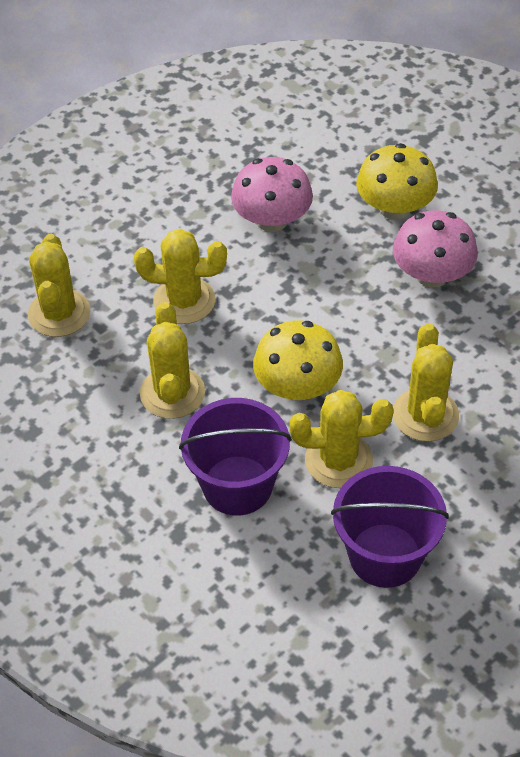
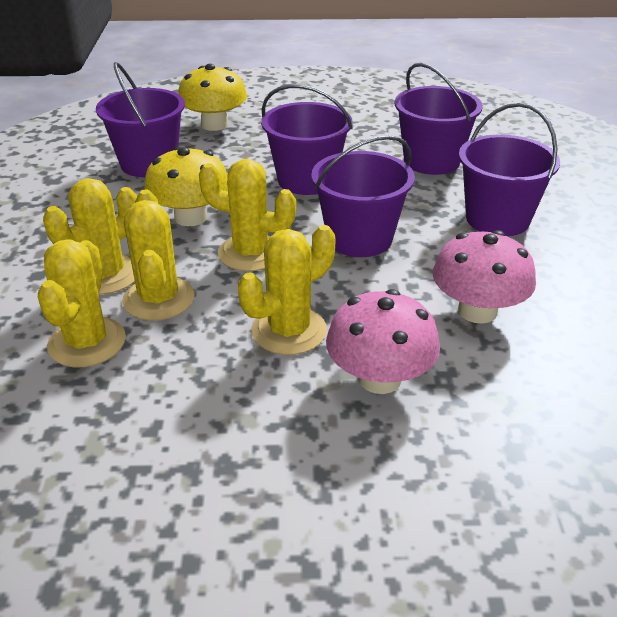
purple bucket: [179,398,292,516] [331,466,449,588] = 2 -> [96,62,185,177] [261,84,353,195] [311,135,415,257] [395,63,483,175] [459,103,560,236] = 5

